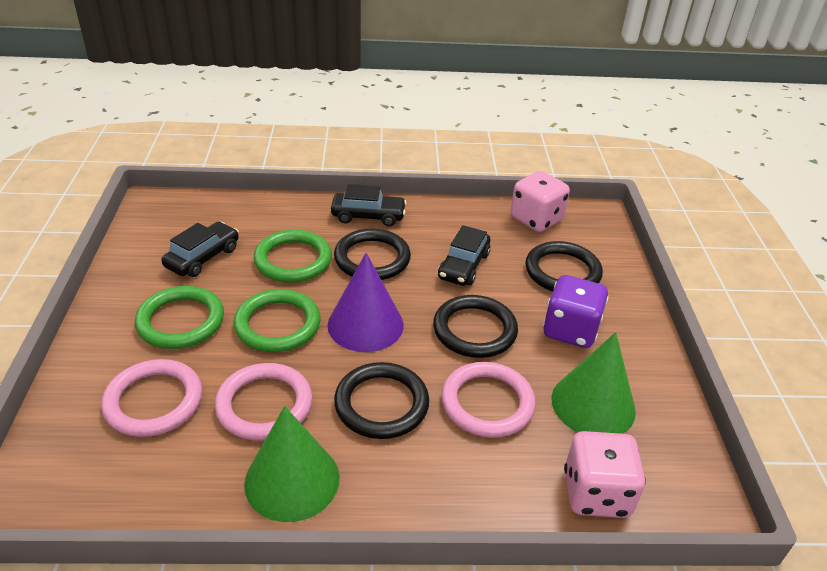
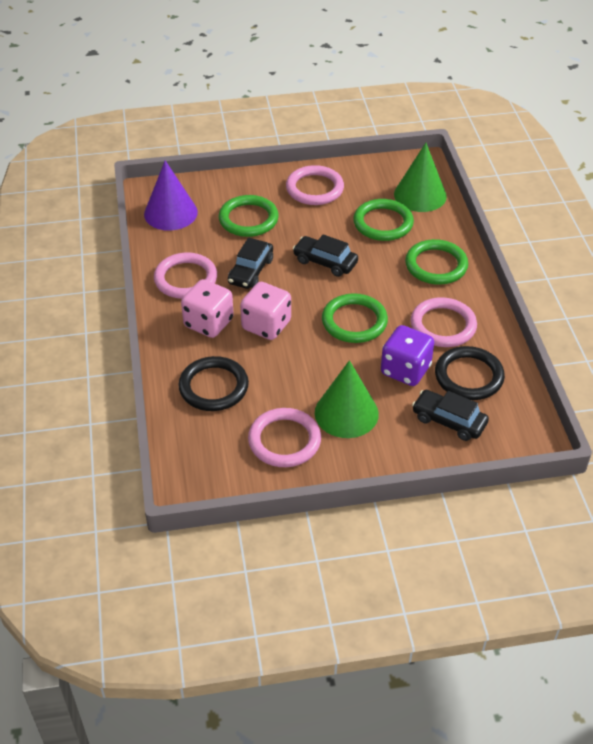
black ring: [334,228,411,280] [334,362,429,439] [433,295,518,358] [525,241,603,291] = 4 -> [178,356,249,411] [435,346,505,400] = 2
green ring: [135,286,224,349] [233,289,320,352] [254,230,332,283] = 3 -> [219,195,279,237] [322,293,388,343] [353,199,414,241] [405,239,468,285] = 4
pink ring: [102,359,202,437] [215,363,312,441] [441,362,536,438] = 3 -> [154,252,217,299] [248,408,321,467] [286,165,344,205] [410,297,477,347] = 4

